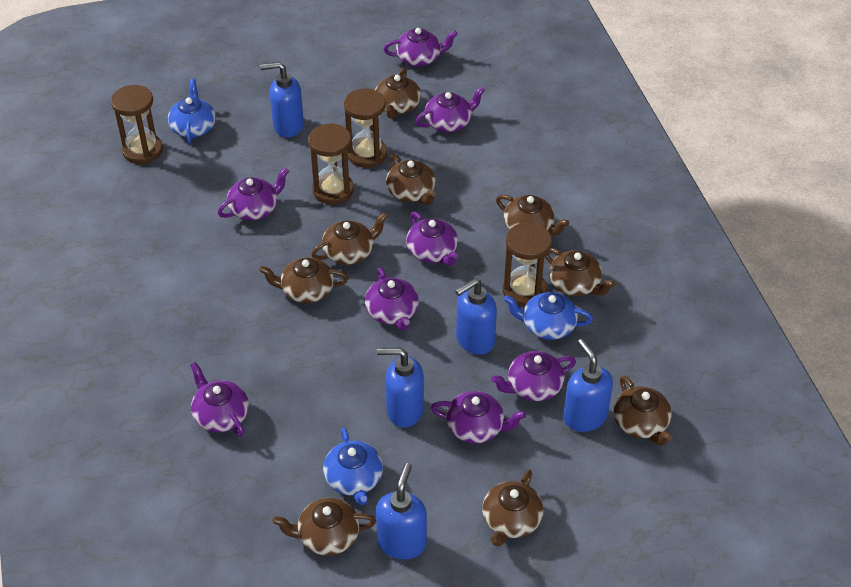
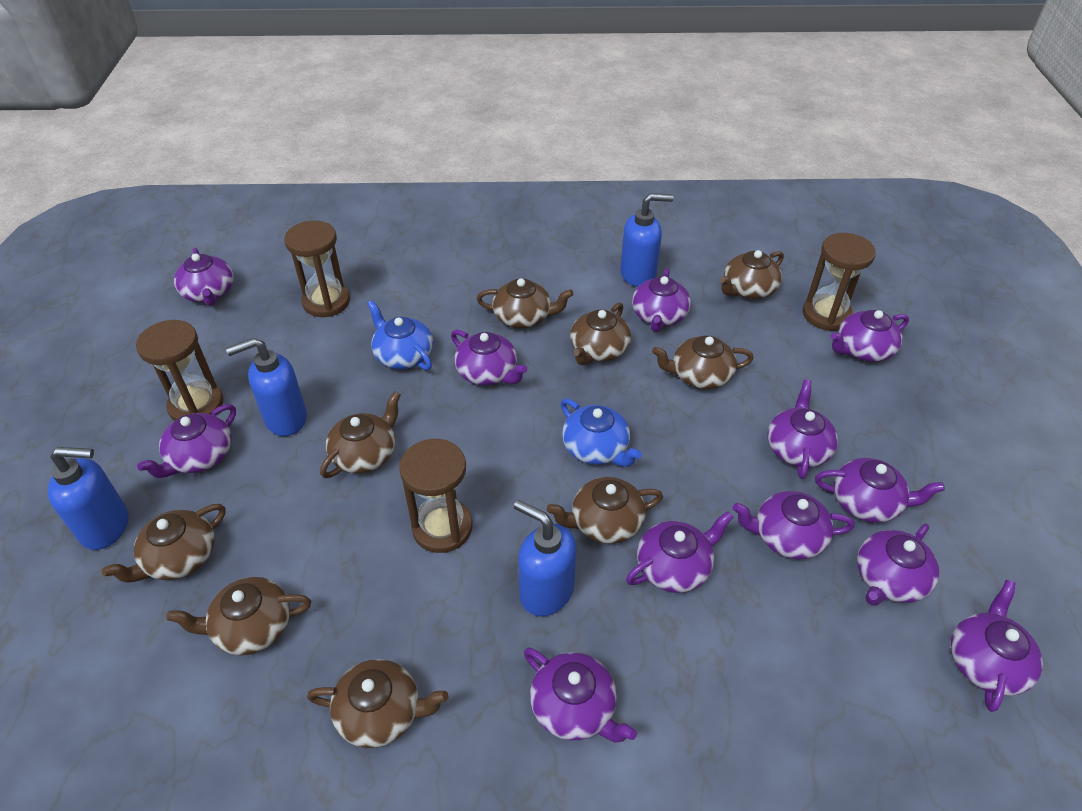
blue soap dispenser: [260,62,304,138] [376,463,427,559] [377,348,424,428] [455,278,497,355] [563,339,613,432] = 5 -> [48,447,128,550] [226,337,307,436] [514,500,576,616] [620,193,673,287] = 4
blue teapot: [168,79,216,144] [323,428,383,505] [504,292,593,340] = 3 -> [367,300,433,370] [561,399,642,467] = 2
purple teapot: [190,362,249,436] [218,168,289,220] [365,268,419,331] [384,28,458,67] [406,212,459,266] [415,86,485,132] [431,391,526,443] [491,351,576,401] = 8 -> [137,404,236,478] [174,248,234,306] [451,330,528,386] [524,648,637,743] [626,511,733,593] [632,268,691,332] [733,491,854,559] [767,380,838,479] [815,458,945,523] [831,310,909,362] [857,524,939,606] [951,580,1043,712] = 12

